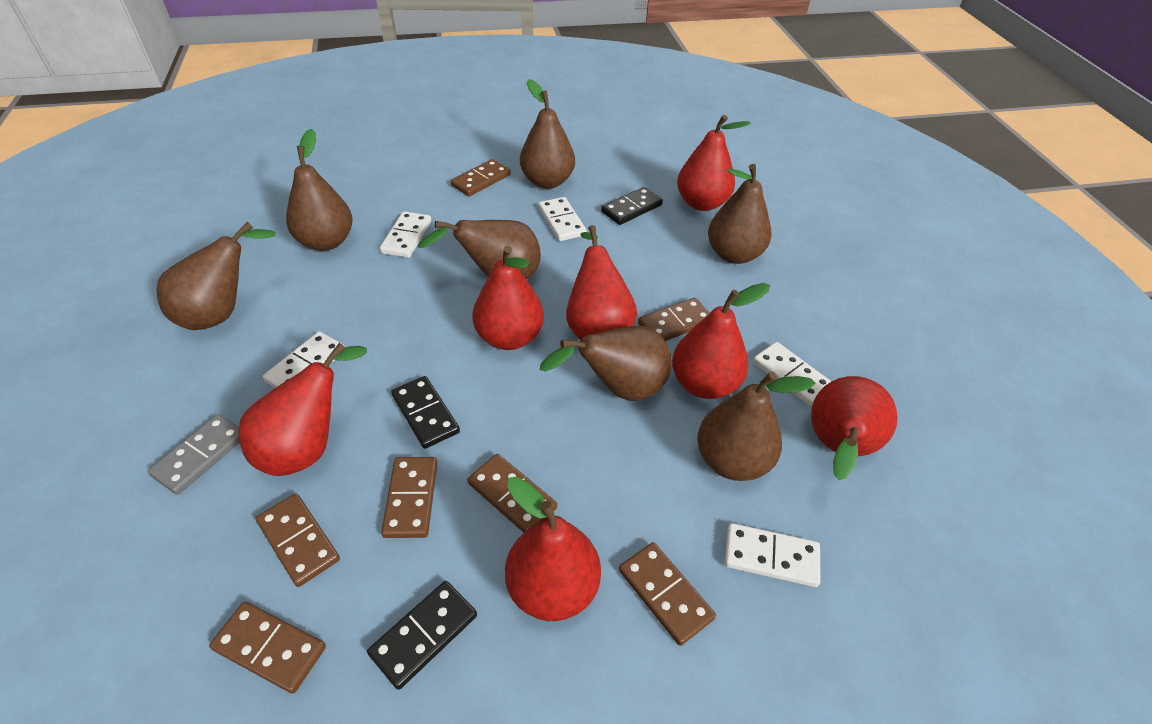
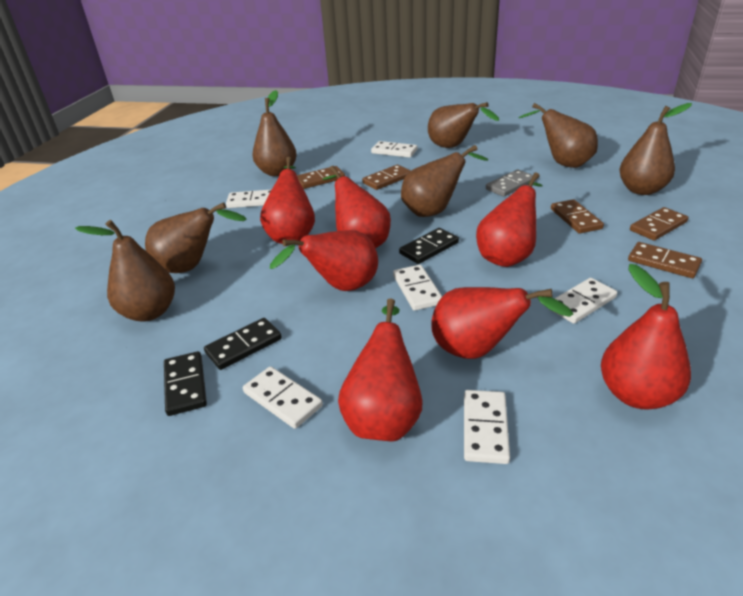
brown domino: [209,602,326,694] [256,494,340,587] [381,457,437,538] [451,159,511,196] [467,454,557,533] [619,542,716,646] [638,298,709,341] = 7 -> [297,166,345,189] [362,165,411,190] [551,199,604,234] [628,242,702,278] [630,207,688,240] = 5
white domino: [263,331,345,388] [380,211,431,258] [539,197,587,241] [724,523,820,587] [753,342,831,406] = 5 -> [226,189,272,208] [243,366,323,429] [371,141,418,158] [393,265,442,311] [464,390,510,464] [549,278,617,324] = 6

